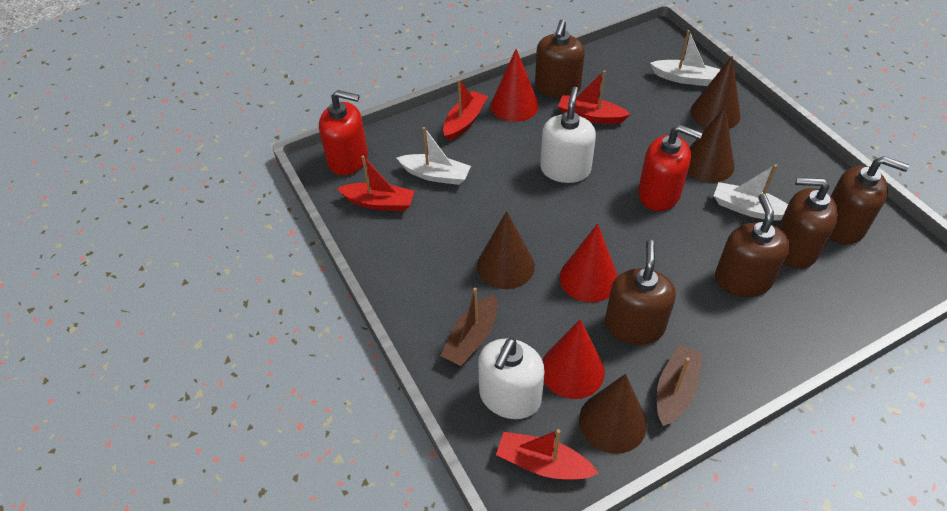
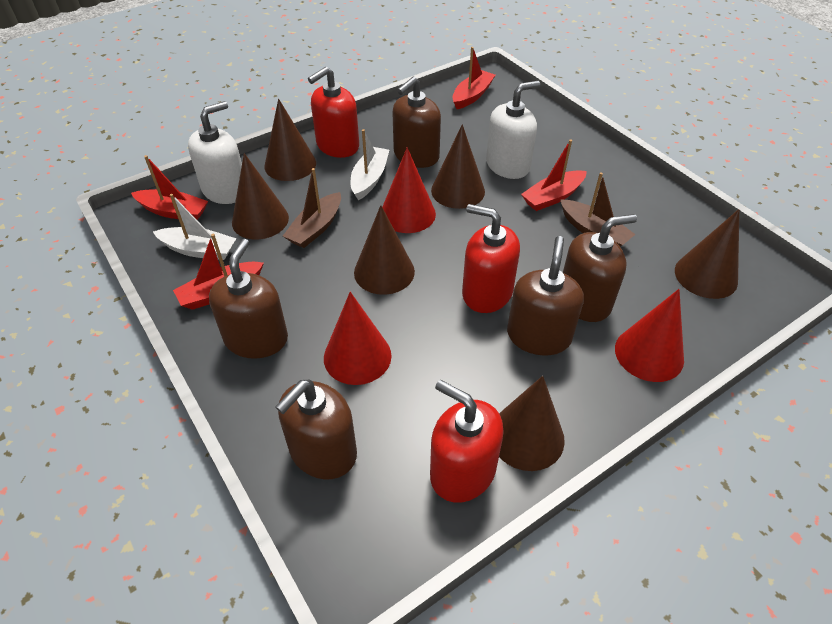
brown cone: [477,211,535,289] [579,374,647,454] [688,106,735,183] [690,56,740,129] = 4 -> [232,153,289,239] [264,99,316,181] [354,205,415,295] [431,124,485,209] [499,376,565,471] [675,209,739,299] = 6
red soap dispenser: [319,90,368,175] [638,125,703,211] = 2 -> [308,67,359,158] [430,380,504,503] [462,204,520,313] = 3
white boat: [397,127,471,185] [650,30,720,86] [714,164,788,221] = 3 -> [153,194,237,260] [351,129,389,200] = 2

